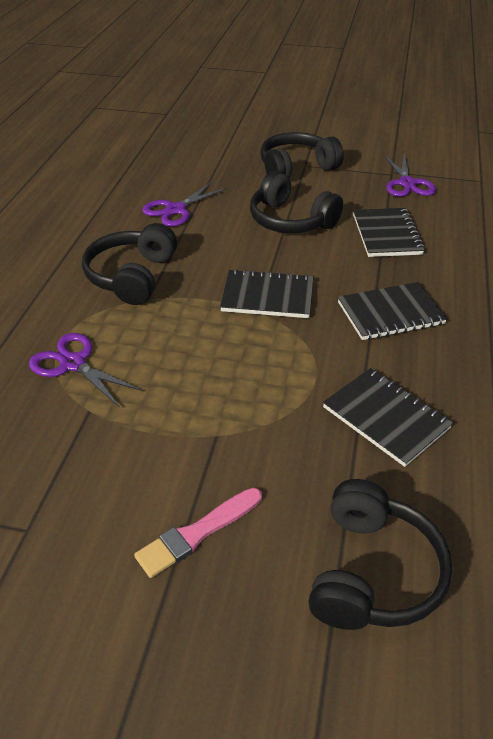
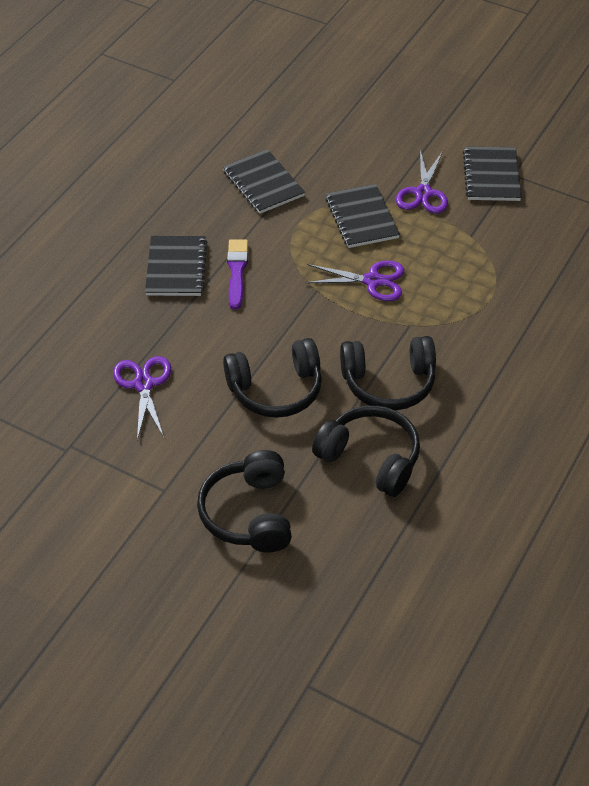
pink brush: [134,488,262,578] = 1 -> none = 0
purple brush: none = 0 -> [227,239,248,310] = 1

